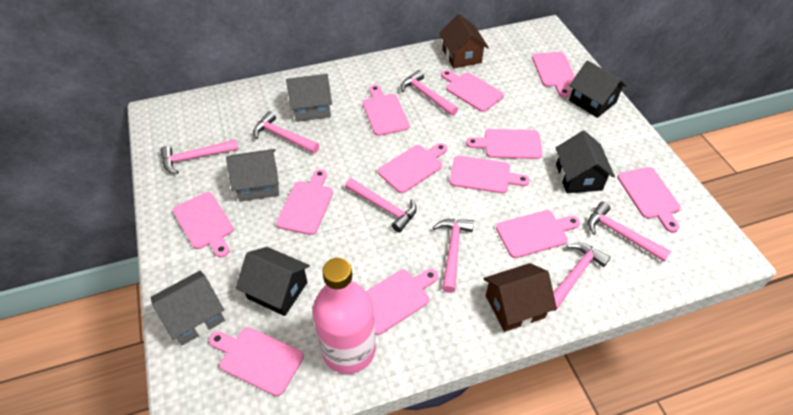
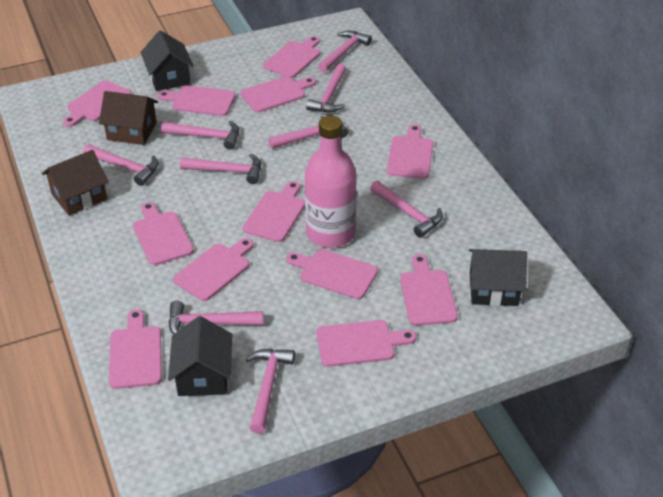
grey house: [150,271,225,345] [226,149,279,202] [286,74,332,122] = 3 -> none = 0
pink hammer: [160,139,238,174] [253,111,319,153] [345,178,417,233] [400,70,458,116] [433,219,474,293] [553,243,610,311] [588,202,671,262] = 7 -> [83,144,158,186] [161,121,239,150] [169,301,264,334] [180,154,261,184] [245,349,295,434] [268,114,348,149] [306,64,346,112] [318,31,372,73] [370,181,443,238] = 9

